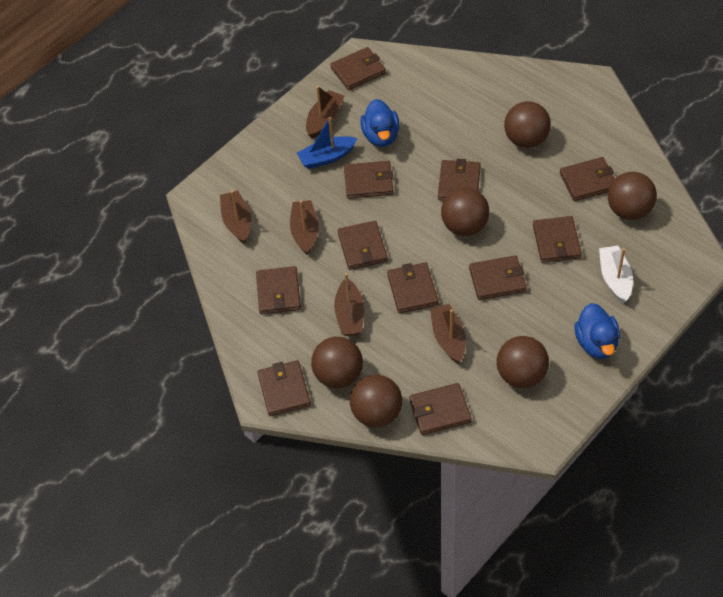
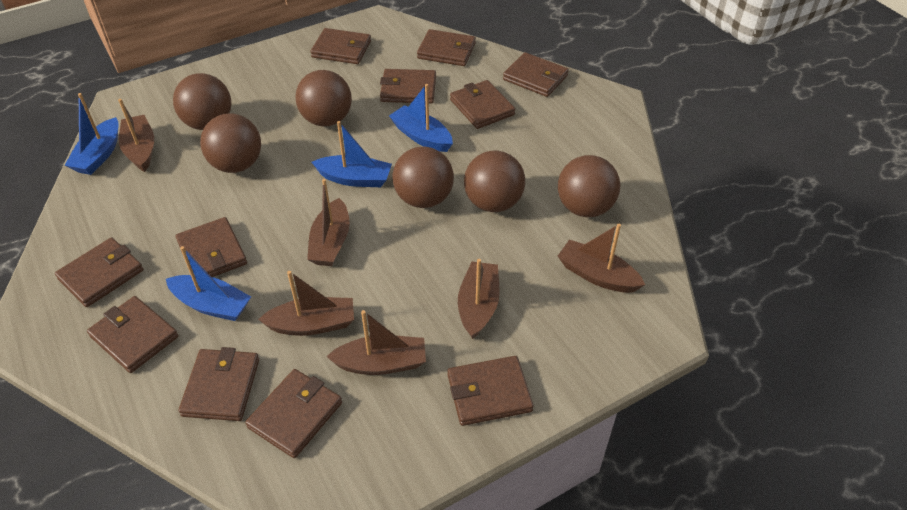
blue boat: [297,117,358,169] = 1 -> [65,93,119,175] [166,246,251,321] [312,121,392,187] [389,84,453,152] = 4
blue duck: [360,99,400,147] [575,303,620,359] = 2 -> none = 0
brown boat: [220,190,251,244] [290,200,319,255] [306,86,345,139] [334,273,364,336] [430,304,466,364] = 5 -> [118,99,154,172] [258,271,354,336] [307,179,350,266] [326,310,426,375] [458,259,500,339] [558,224,645,293] = 6
white boat: [599,246,633,303] = 1 -> none = 0

